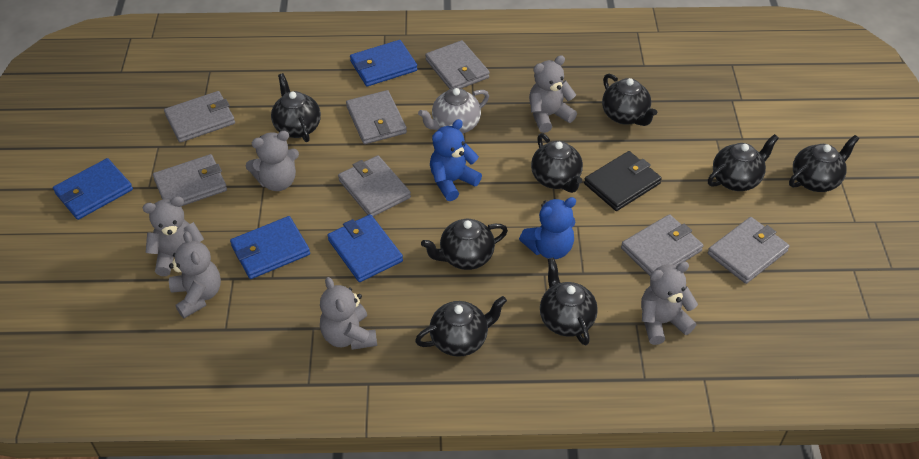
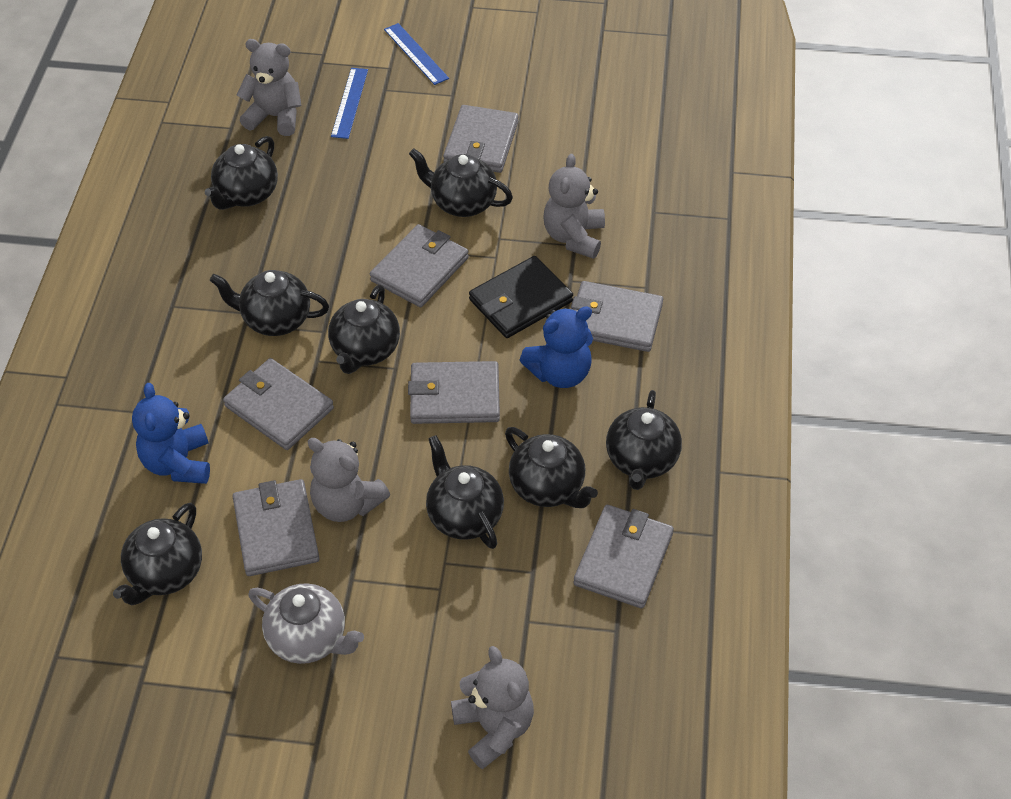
blue ruler: none = 0 -> [331,68,368,139] [384,23,449,85] = 2
blue wallet: [53,158,133,220] [230,216,310,279] [327,214,403,282] [350,40,418,86] = 4 -> none = 0
grey teddy bear: [143,196,204,276] [169,231,221,318] [246,131,299,191] [320,277,377,350] [529,55,577,133] [641,262,698,345] = 6 -> [237,39,302,136] [308,438,390,522] [451,646,534,769] [543,154,605,259] = 4

